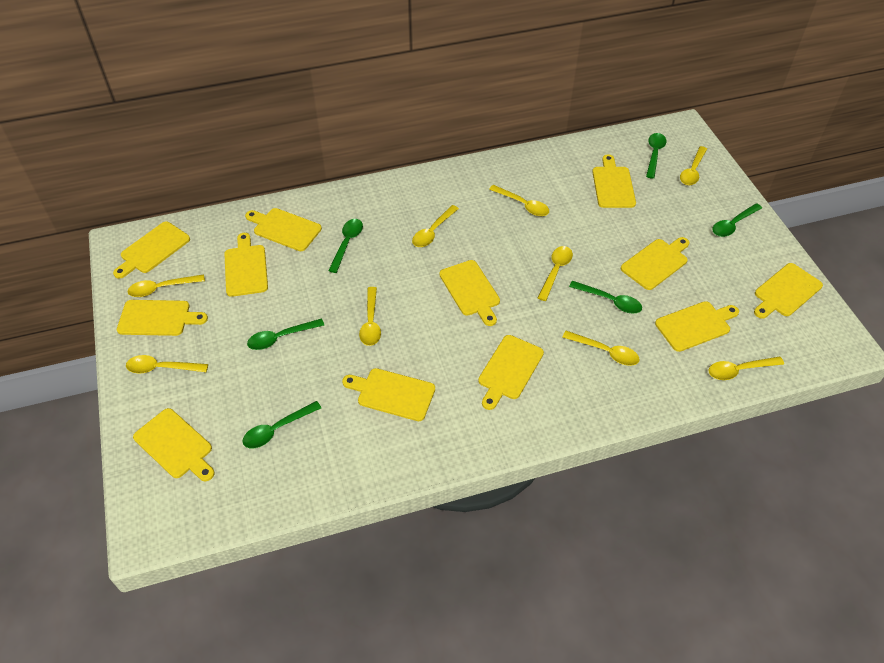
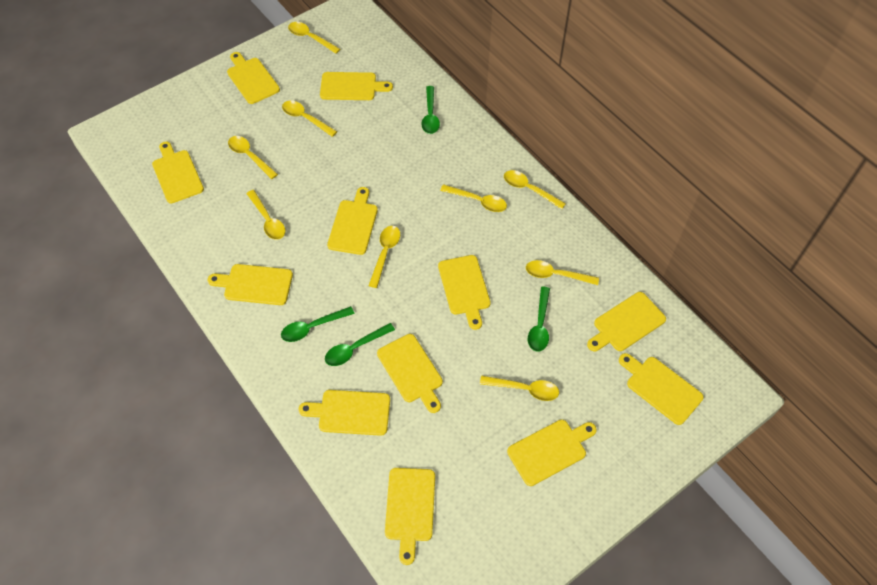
green spoon: [242,401,321,448] [247,318,324,350] [328,219,363,273] [569,281,642,313] [646,133,667,179] [712,203,762,237] = 6 -> [281,306,355,342] [325,323,395,366] [421,86,440,134] [528,287,550,352] = 4

